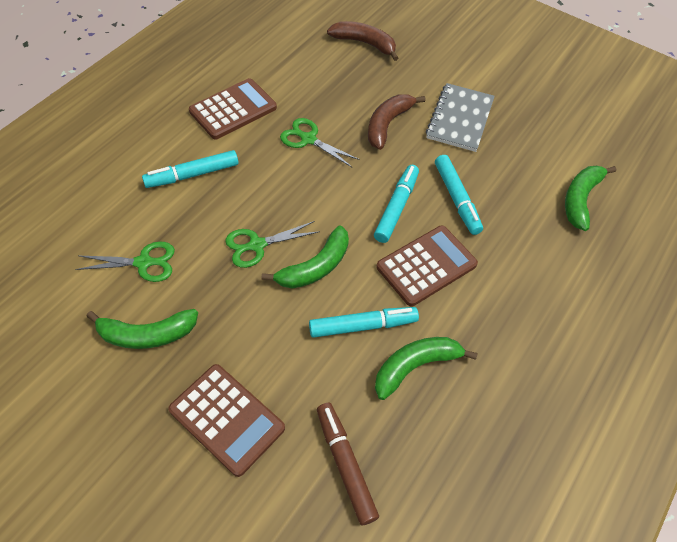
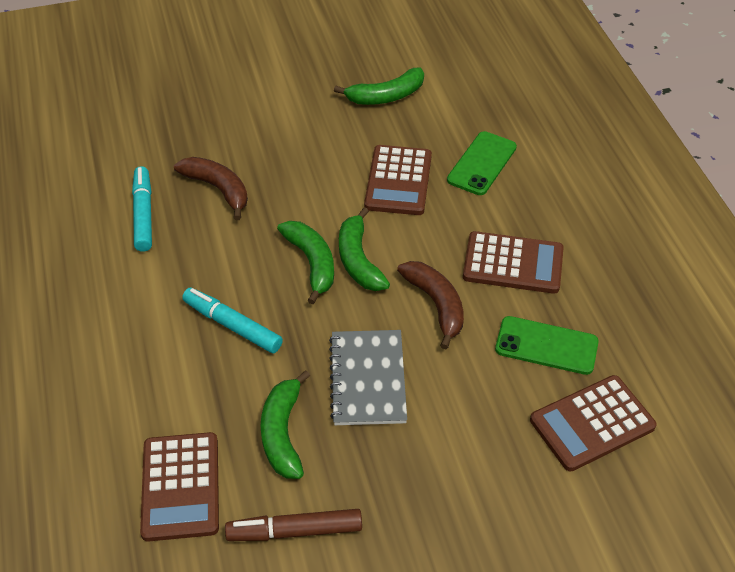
brown calculator: [168,364,285,477] [189,78,277,139] [376,226,478,307] = 3 -> [140,432,219,542] [364,145,432,215] [463,231,564,294] [530,375,657,471] = 4
green phone: none = 0 -> [447,131,517,195] [495,316,599,375] = 2
green scissors: [75,242,175,282] [225,221,320,268] [280,118,360,167] = 3 -> none = 0
turquoise marker: [142,150,239,188] [309,307,419,338] [374,165,419,243] [435,155,483,235] = 4 -> [132,166,152,252] [182,288,283,353] = 2

